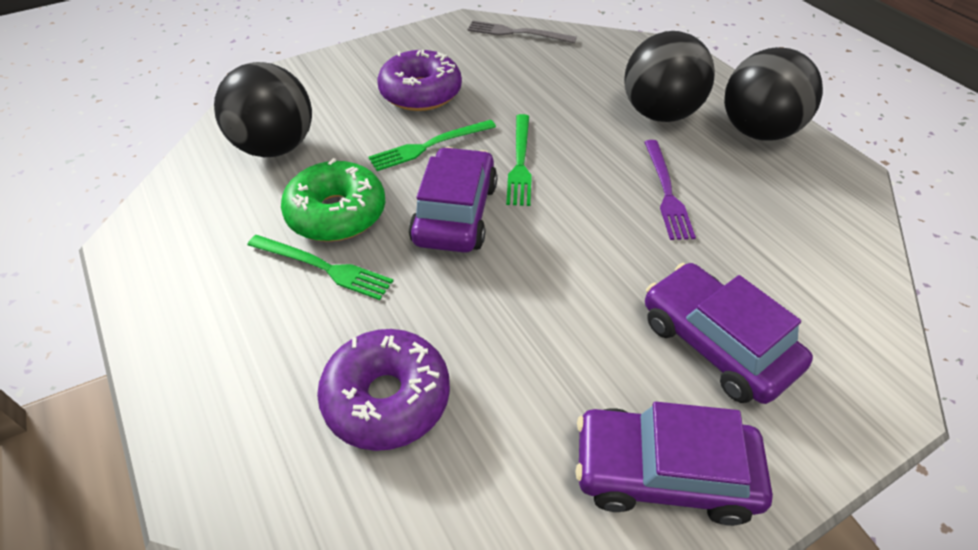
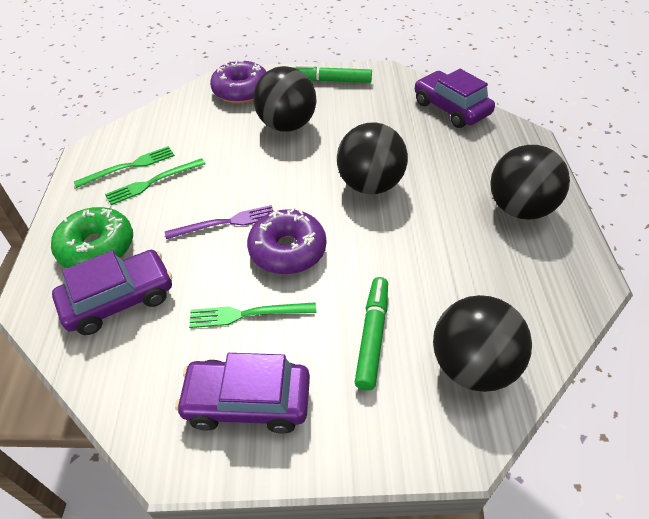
black ball: [214,62,312,157] [624,31,715,122] [724,47,823,141] = 3 -> [253,66,316,132] [337,122,408,194] [433,295,532,392] [490,145,570,220] = 4
green marker: none = 0 -> [294,65,372,83] [355,277,388,391] = 2
grey fork: [467,21,577,43] = 1 -> none = 0

